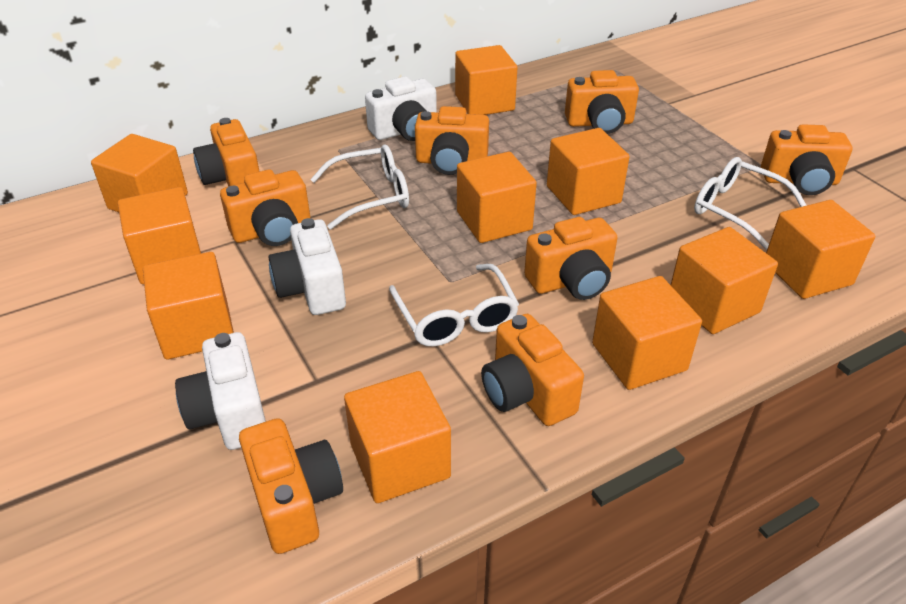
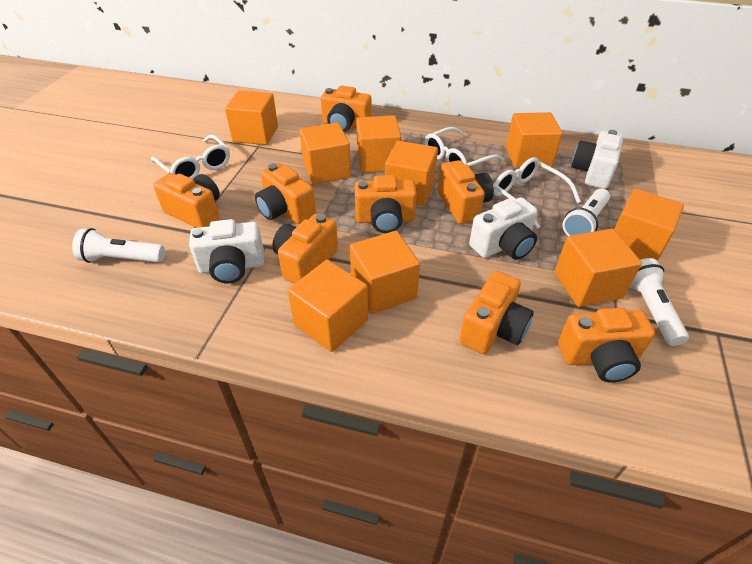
orange cube: [91,134,188,212] [118,187,201,284] [143,252,234,360] [344,371,451,503] [455,45,518,115] [457,152,537,243] [547,128,630,215] [592,276,702,390] [671,227,778,334] [766,200,875,299] = 10 -> [225,90,278,145] [288,260,368,352] [299,122,351,184] [350,231,420,314] [356,115,401,173] [385,141,438,206] [506,112,562,168] [554,229,642,307] [614,189,684,261] = 9
white flashlight: none = 0 -> [72,228,165,263] [563,189,610,236] [630,258,689,346] = 3

